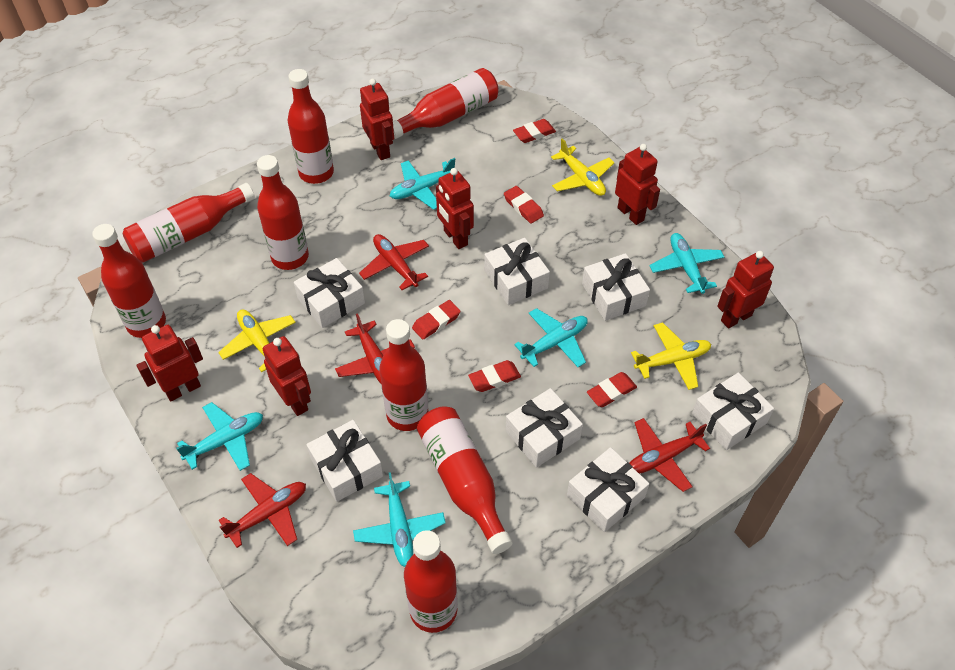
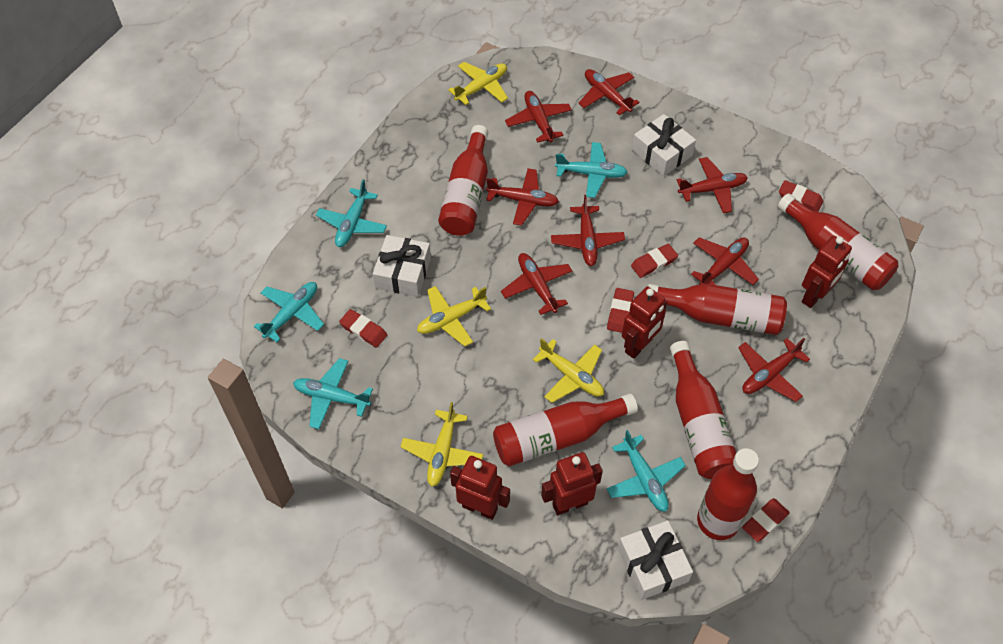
red bottle: [92,224,166,338] [122,183,255,263] [257,155,309,270] [288,69,334,184] [379,319,428,431] [393,68,499,139] [404,530,458,633] [417,406,513,554] = 8 -> [438,125,488,236] [493,394,638,466] [648,284,787,335] [670,341,737,479] [697,448,759,540] [778,193,898,290] = 6
red plane: [219,473,306,548] [335,313,415,385] [359,234,429,290] [630,418,710,492] = 4 -> [486,168,559,226] [501,253,572,315] [505,91,572,143] [551,195,625,266] [578,69,640,115] [677,157,748,213] [691,237,759,285] [738,338,810,402] = 8
red robot: [136,325,203,401] [263,336,311,416] [360,79,394,160] [436,168,474,249] [615,144,660,225] [717,251,774,329] = 6 -> [450,456,510,520] [541,452,603,515] [622,287,667,359] [802,236,852,308] = 4
white gift: [294,258,365,328] [306,420,383,502] [484,238,550,305] [505,388,583,468] [567,447,649,532] [582,253,650,321] [692,372,774,450] = 7 -> [373,235,431,297] [618,520,693,600] [632,114,696,176] = 3
yellow plane: [218,309,296,372] [551,138,614,196] [631,322,711,390] = 3 -> [400,402,483,486] [417,286,491,346] [448,62,508,105] [533,338,604,403] = 4

